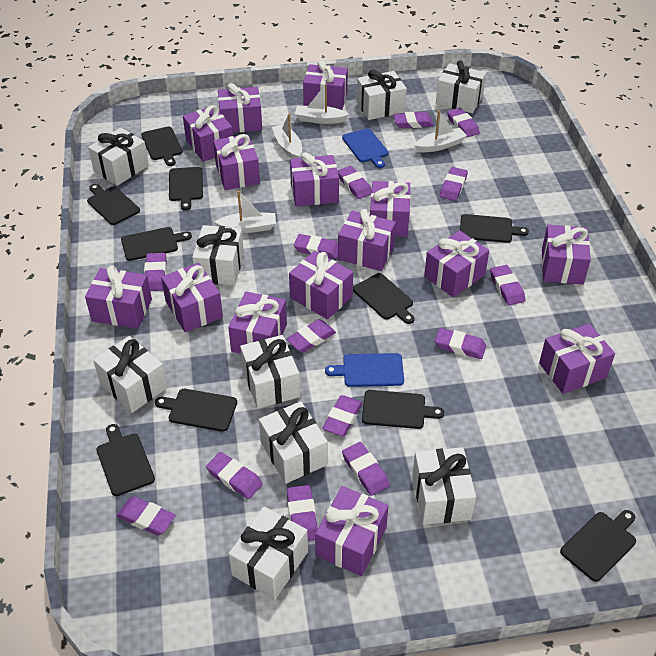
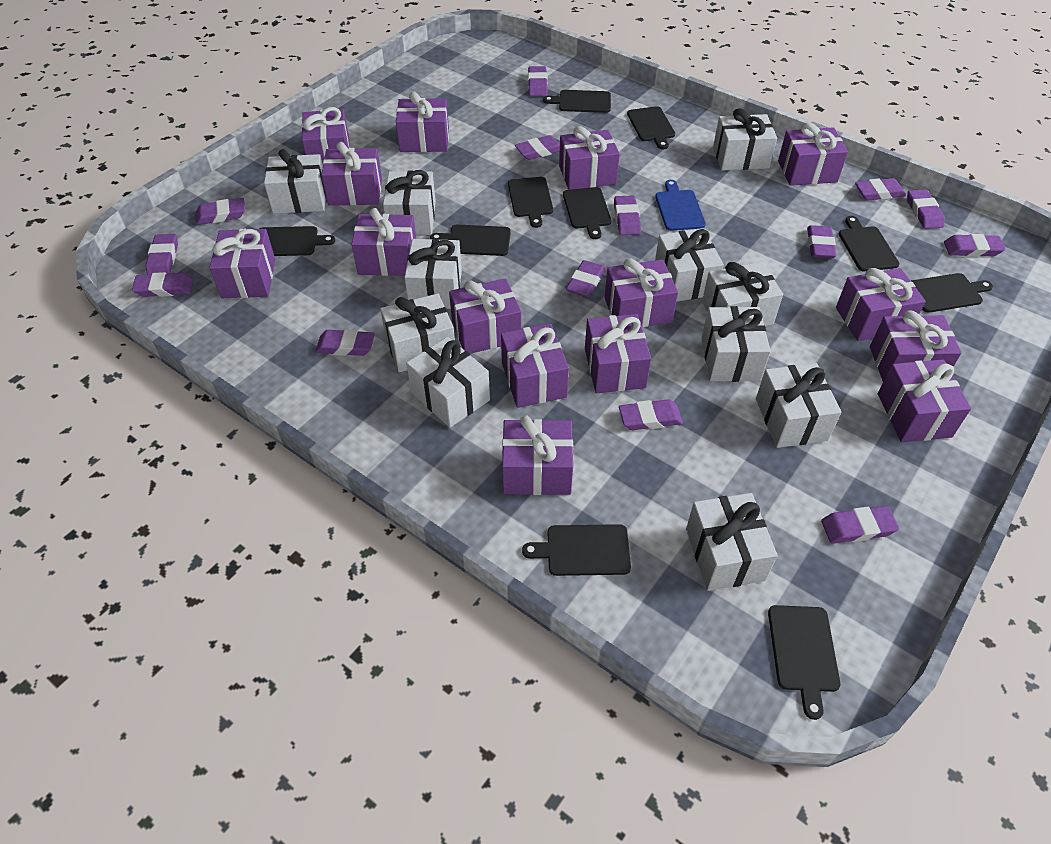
blue cutting board: [325,353,404,387] [342,128,388,168] = 2 -> [655,180,706,231] = 1
white boat: [214,191,276,233] [272,113,302,159] [295,84,349,124] [414,110,467,152] = 4 -> none = 0
white gift: [88,128,149,186] [93,336,167,413] [192,225,244,285] [229,507,308,600] [240,335,300,409] [259,401,328,484] [357,70,407,120] [412,447,476,525] [436,60,486,113] = 9 -> [264,149,326,214] [380,294,455,372] [383,170,436,235] [405,239,462,309] [406,337,490,428] [655,228,724,302] [686,493,778,591] [702,262,783,326] [702,306,771,382] [713,108,777,170] [756,363,841,448] = 11

